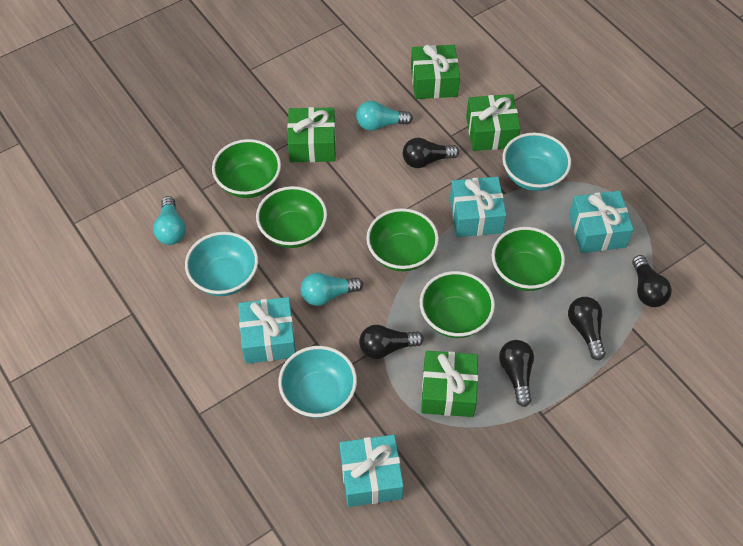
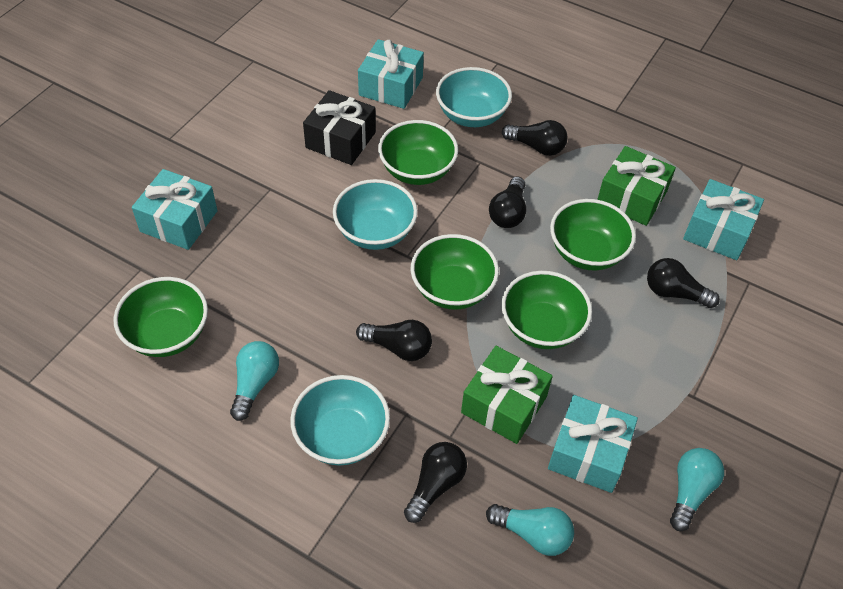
black gift: none = 0 -> [303,90,376,165] = 1
green gift: [288,107,336,162] [411,45,460,99] [421,351,478,417] [466,94,521,151] = 4 -> [461,346,553,444] [597,146,676,226] = 2

